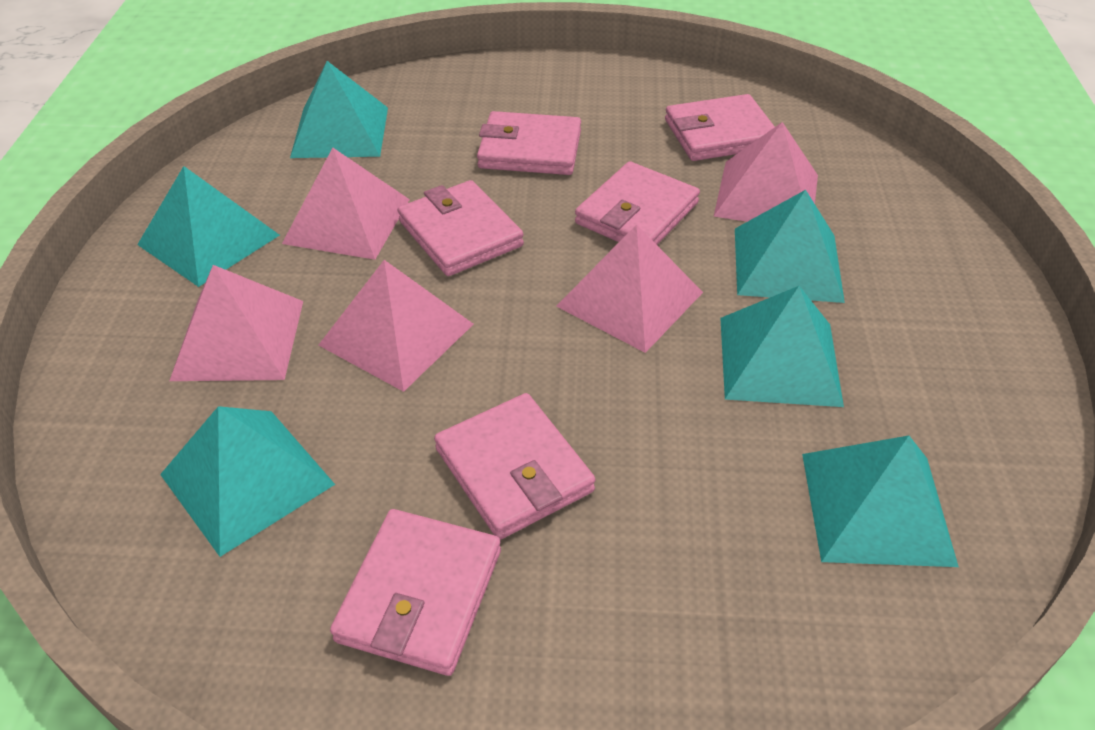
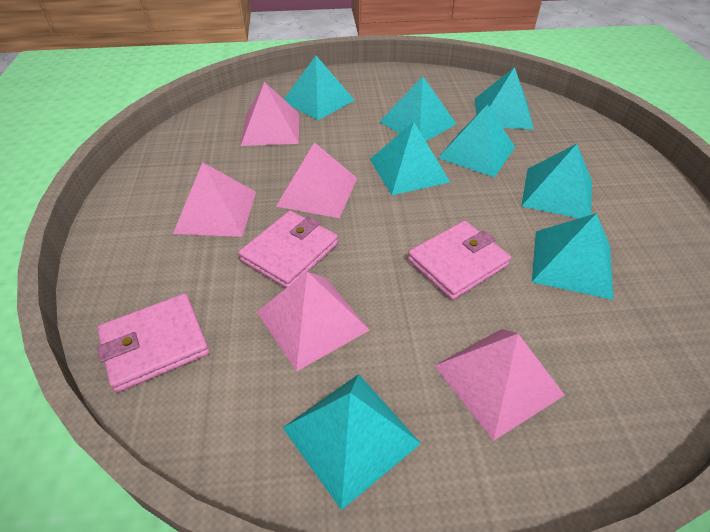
pink wallet: [330,509,501,676] [398,180,524,276] [434,393,595,540] [477,111,581,175] [575,161,700,245] [665,94,775,161] = 6 -> [97,294,210,393] [239,211,338,288] [408,221,511,300] = 3
turquoise pyramid: [137,166,280,287] [160,406,335,557] [290,61,388,158] [720,286,844,407] [735,190,845,303] [802,436,959,567] = 6 -> [283,374,421,510] [284,56,355,120] [370,122,450,195] [380,76,456,141] [438,104,515,177] [475,67,534,130] [521,144,592,218] [532,213,614,300] = 8

